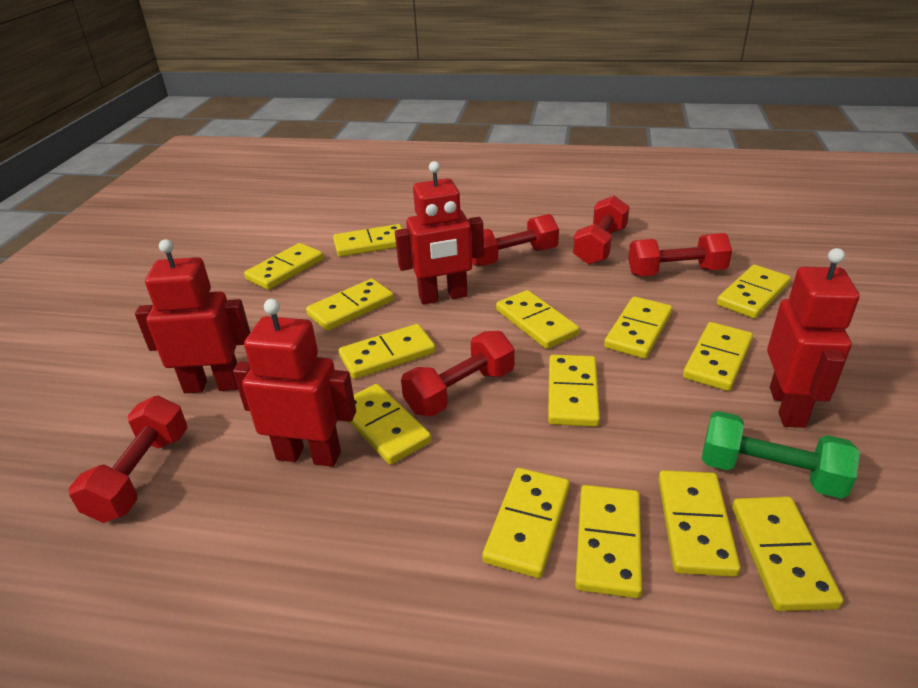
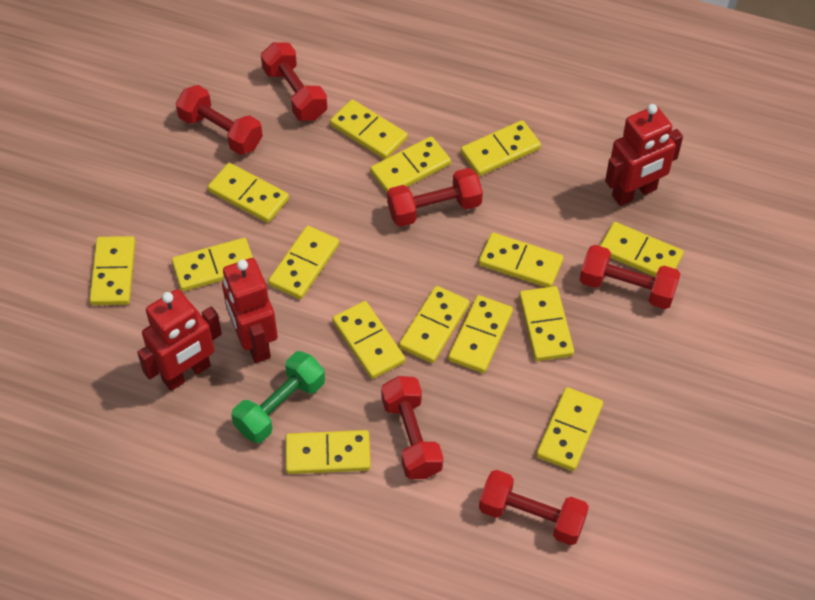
red dumbbell: [69,396,187,523] [401,331,515,417] [472,214,559,266] [573,195,630,265] [628,233,732,276] = 5 -> [176,85,263,155] [261,42,327,121] [381,376,443,479] [387,168,483,227] [479,470,589,545] [580,245,680,309] = 6
red robot: [135,239,251,393] [233,299,356,467] [395,161,484,305] [767,248,859,428] = 4 -> [137,289,222,391] [222,258,278,363] [605,104,683,206] = 3
yellow domino: [244,243,324,290] [306,279,394,331] [333,224,402,257] [339,324,436,379] [349,384,432,465] [482,468,570,578] [496,290,579,349] [548,355,600,427] [575,485,642,598] [604,296,673,359] [658,470,741,577] [683,322,753,391] [717,265,791,318] [732,496,843,611] = 14 -> [90,236,136,305] [172,238,253,291] [208,163,289,223] [268,226,339,299] [285,430,371,474] [330,99,408,159] [332,301,405,379] [370,137,451,193] [399,286,469,363] [448,295,513,373] [461,120,541,176] [479,233,563,287] [519,286,574,361] [536,387,603,471] [600,222,684,277] = 15

